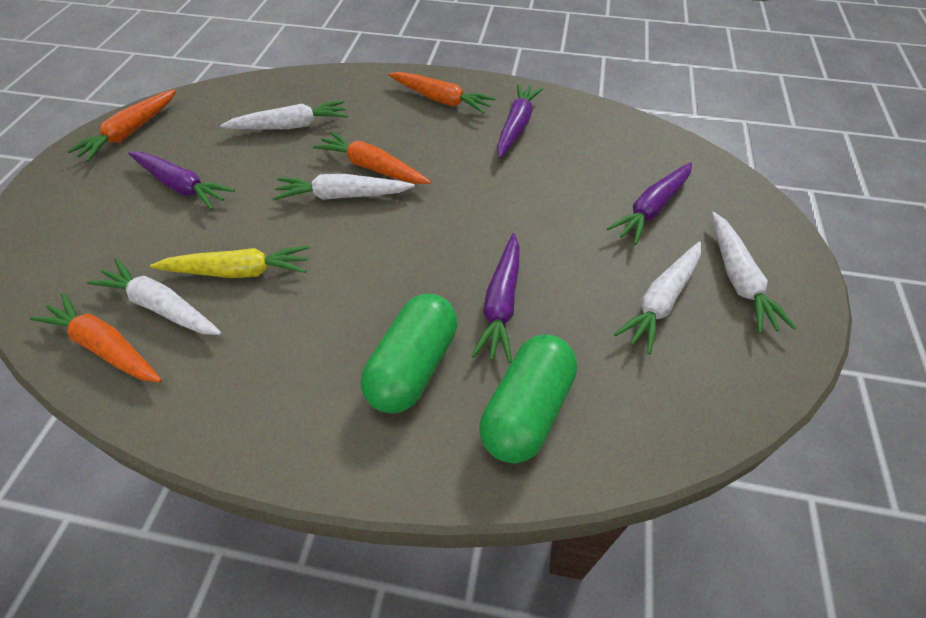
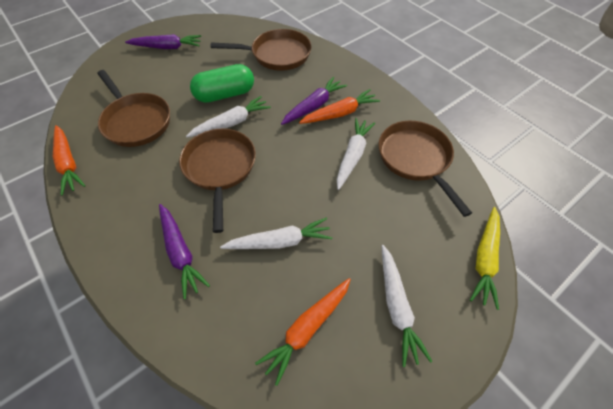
brown pan: none = 0 -> [97,70,170,147] [179,128,256,233] [211,29,311,71] [378,121,472,217] = 4
green capsule: [361,294,457,414] [479,335,577,463] = 2 -> [190,64,254,103] = 1
orange carrot: [30,293,162,383] [67,89,176,161] [313,131,431,184] [388,72,496,114] = 4 -> [53,125,85,195] [255,278,351,386] [299,89,380,124] = 3
purple carrot: [128,152,235,210] [472,233,520,363] [497,83,543,159] [607,162,692,245] = 4 -> [125,34,201,49] [159,204,210,299] [281,77,347,125] = 3
white carrot: [87,259,222,335] [220,100,347,129] [273,174,415,200] [614,241,701,354] [711,212,796,333] = 5 -> [186,96,271,137] [220,217,332,249] [337,118,375,190] [382,245,433,367] = 4

